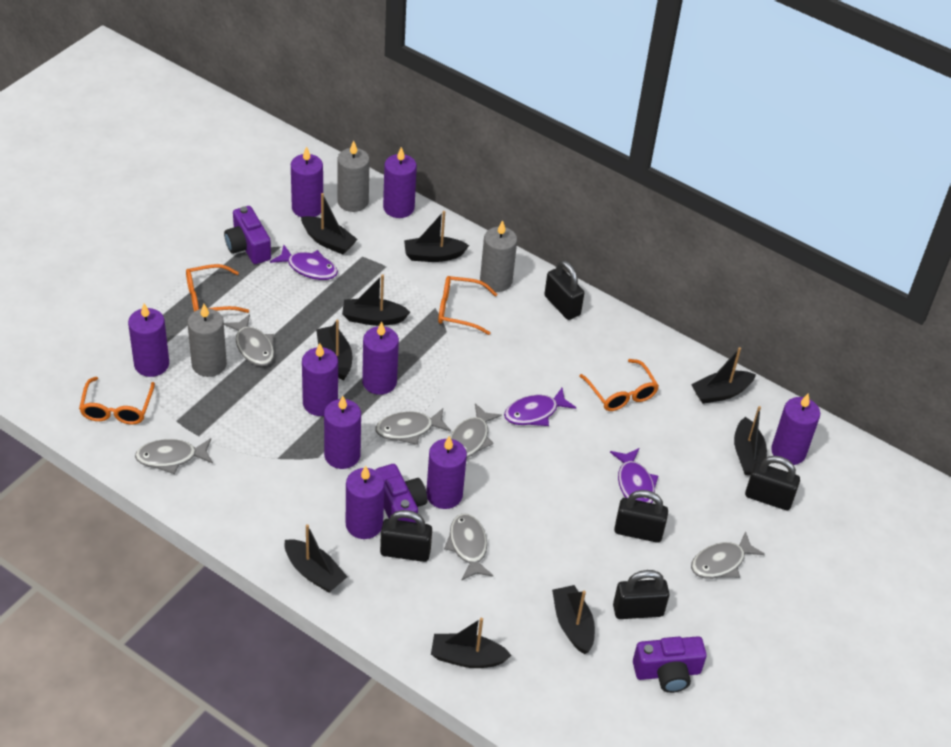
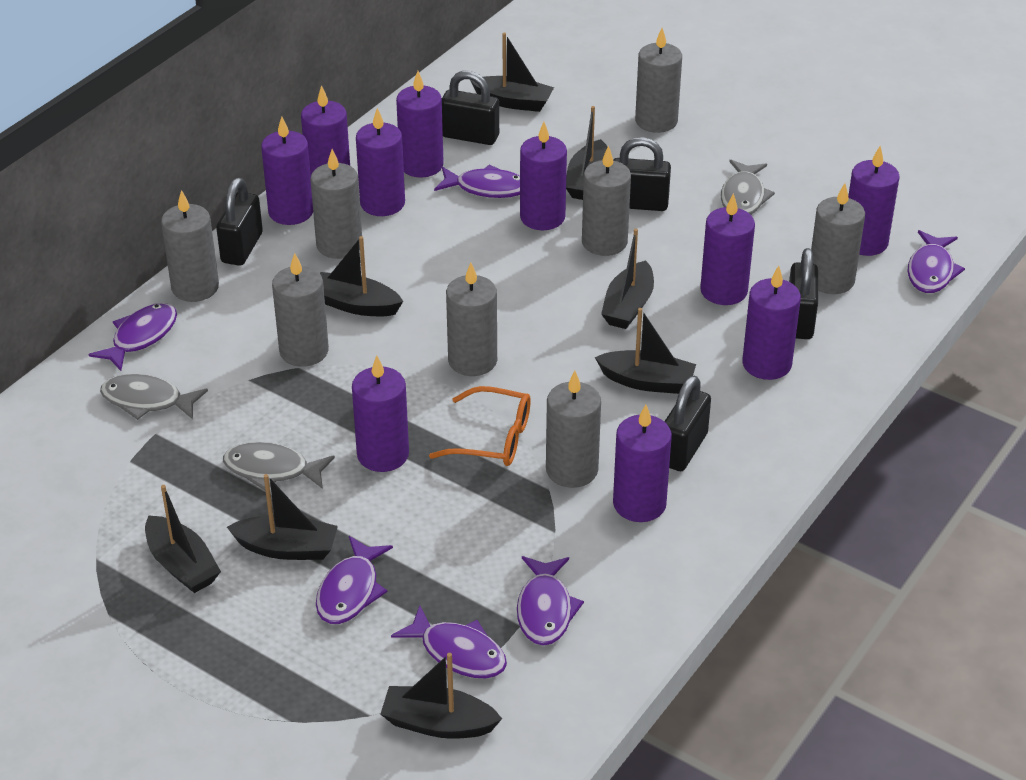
black boat: [285,524,347,593] [301,193,358,255] [316,320,352,381] [342,274,410,326] [404,211,469,262] [431,618,512,668] [552,585,595,654] [691,347,756,404] [734,406,767,475] = 9 -> [145,485,221,593] [227,474,338,560] [320,236,403,316] [380,653,502,739] [470,33,554,112] [566,106,608,200] [595,308,696,394] [601,228,654,329] = 8
grey candle: [188,304,227,377] [337,141,370,212] [480,220,517,292] = 3 -> [161,190,219,302] [272,253,329,367] [310,149,362,259] [446,263,497,376] [546,371,601,488] [582,145,631,256] [635,28,682,133] [811,183,865,294] = 8
grey fish: [135,438,213,474] [224,314,274,366] [375,408,451,445] [444,513,494,581] [450,403,502,458] [691,531,765,579] = 6 -> [100,374,208,420] [223,442,335,490] [721,160,775,215] = 3
orange glasses: [79,377,155,424] [186,264,249,313] [438,276,498,335] [580,359,659,411] = 4 -> [429,386,531,466] = 1
purple camera: [224,206,271,264] [376,464,427,523] [633,636,707,693] = 3 -> none = 0
purple candle: [128,303,169,377] [291,146,323,217] [302,343,338,416] [324,396,361,469] [346,466,385,539] [362,321,399,395] [383,147,417,218] [426,436,467,509] [771,394,820,465] = 9 -> [261,117,313,225] [301,85,350,175] [352,355,409,472] [356,108,405,216] [396,71,444,178] [520,122,567,230] [613,405,672,522] [700,193,755,305] [742,266,801,380] [848,146,900,256] = 10
purple fish: [270,245,338,280] [504,388,576,426] [610,448,658,503] = 3 -> [89,303,177,371] [316,536,393,624] [391,605,507,678] [434,165,520,198] [517,556,584,646] [907,230,965,293] = 6

